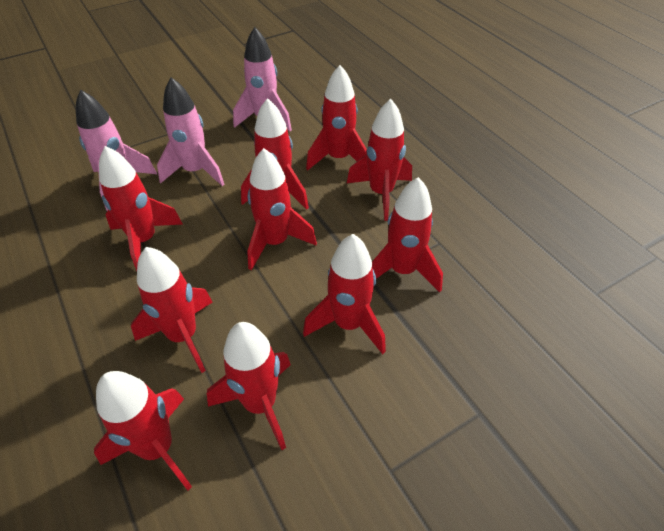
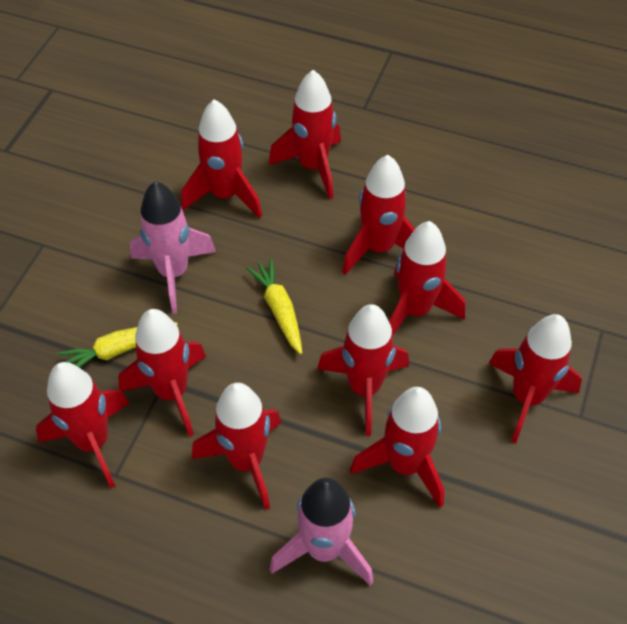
pink rocket: [76,90,157,211] [157,77,224,186] [233,27,292,131] = 3 -> [130,181,216,314] [270,478,374,586] = 2
yellow carrot: none = 0 -> [57,322,178,368] [246,258,302,355] = 2

